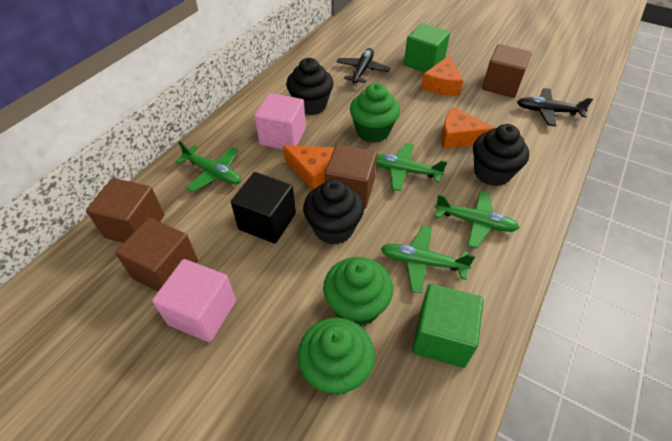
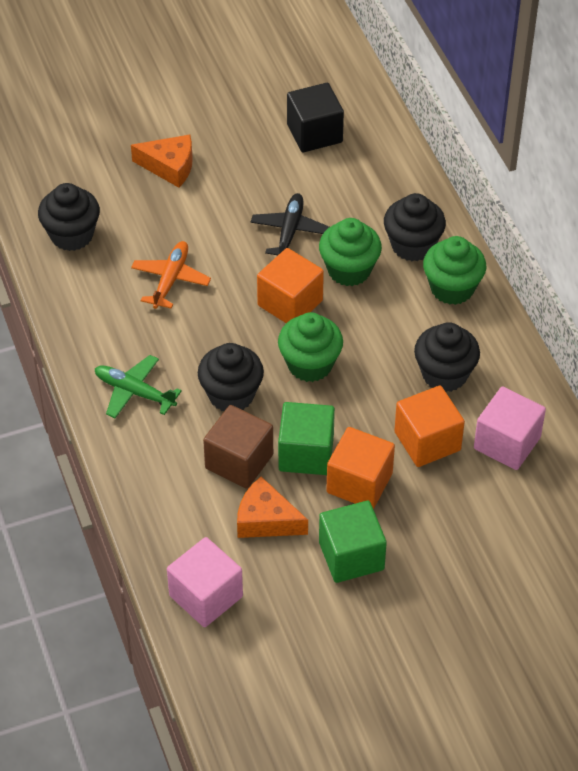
black cupcake: [286,58,333,115] [303,179,364,245] [473,124,529,186] = 3 -> [38,183,100,251] [198,343,264,411] [384,193,446,261] [414,322,480,392] = 4
black plane: [337,48,390,83] [517,88,593,126] = 2 -> [251,193,329,255] = 1
brown cube: [86,178,164,243] [115,218,198,291] [325,144,377,209] [482,44,531,98] = 4 -> [203,405,273,489] = 1
green plane: [175,141,241,192] [376,143,447,191] [380,226,475,293] [435,191,520,248] = 4 -> [95,355,182,418] = 1
orange cheese: [283,145,335,190] [421,55,463,96] [441,107,495,149] = 3 -> [131,135,193,188] [237,477,308,538] = 2
orange cube: none = 0 -> [257,248,324,323] [326,427,395,509] [394,386,465,467] = 3
orange plane: none = 0 -> [131,241,211,309] = 1

